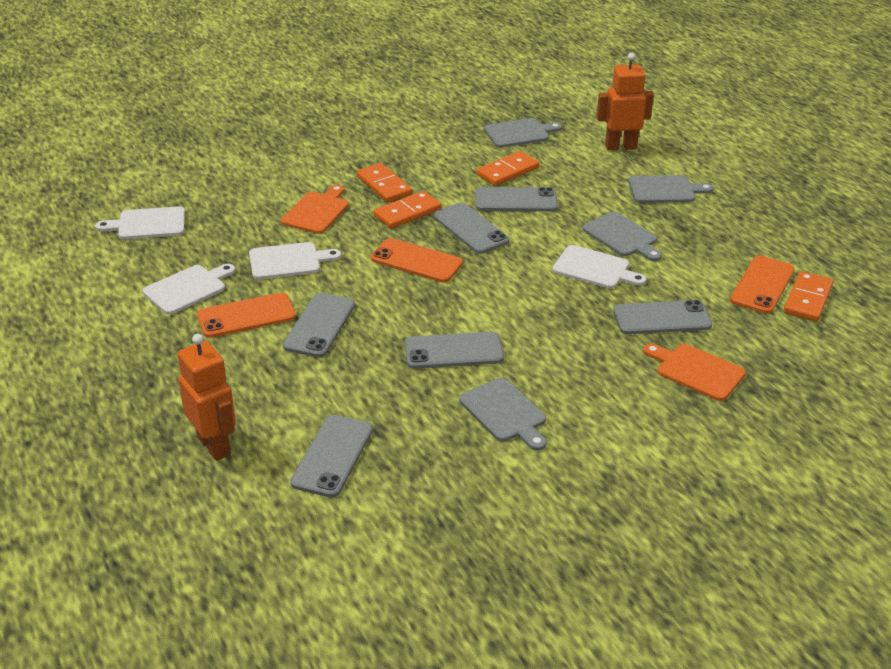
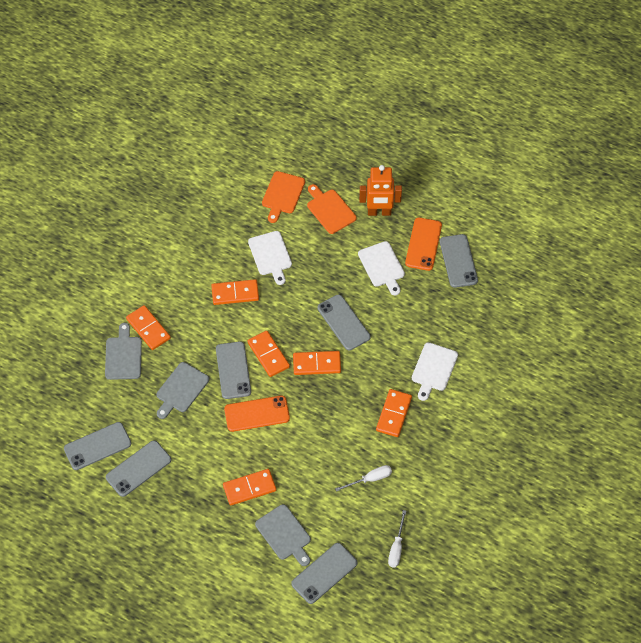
grey cutting board: [459,378,547,451] [484,118,562,148] [582,212,662,261] [628,175,713,203] = 4 -> [105,323,142,380] [156,362,209,419] [255,504,311,566] = 3
orange domino: [356,163,412,202] [373,191,441,229] [476,151,539,186] [784,271,833,322] = 4 -> [126,305,171,350] [211,279,259,305] [223,469,276,505] [248,331,290,377] [293,351,341,375] [376,389,412,437] = 6
orange phone: [197,292,296,338] [371,238,463,282] [730,255,795,314] = 3 -> [224,396,290,432] [405,218,442,271] = 2
orange robot: [178,334,236,461] [596,53,654,150] = 2 -> [359,165,402,216] = 1
white cutting board: [95,206,185,239] [143,264,235,315] [249,242,341,279] [552,245,647,289] = 4 -> [248,231,292,285] [358,241,405,295] [412,342,458,401] = 3
white screwdriver: none = 0 -> [335,465,392,492] [388,510,406,567] = 2

